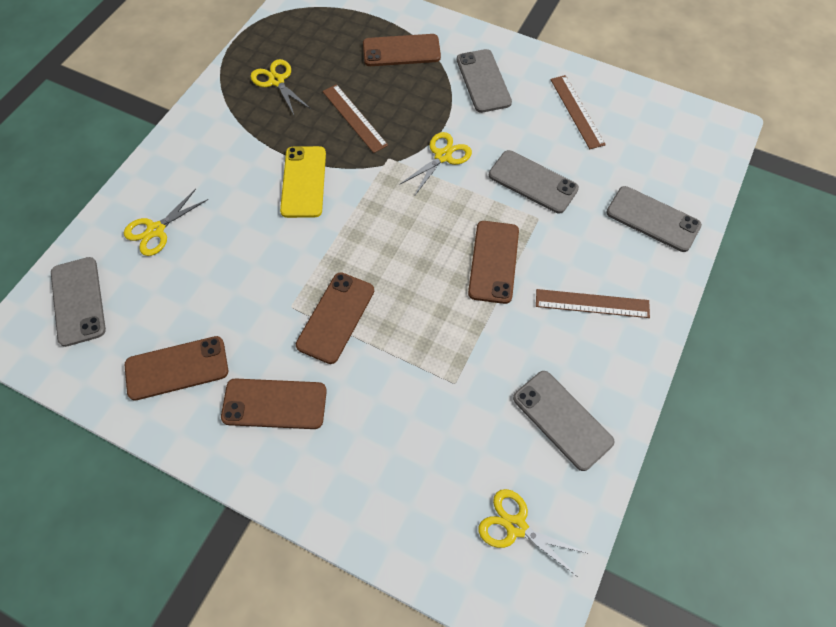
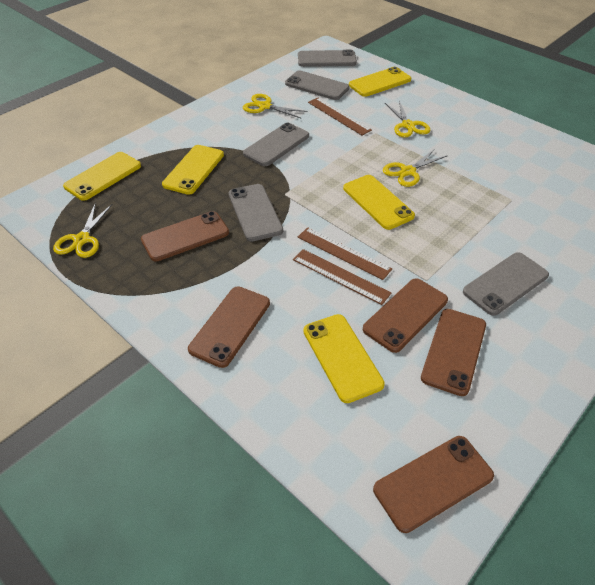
yellow phone: [280,146,326,218] = 1 -> [63,152,141,201] [162,145,224,195] [303,314,385,403] [343,175,415,230] [349,67,411,97] = 5

